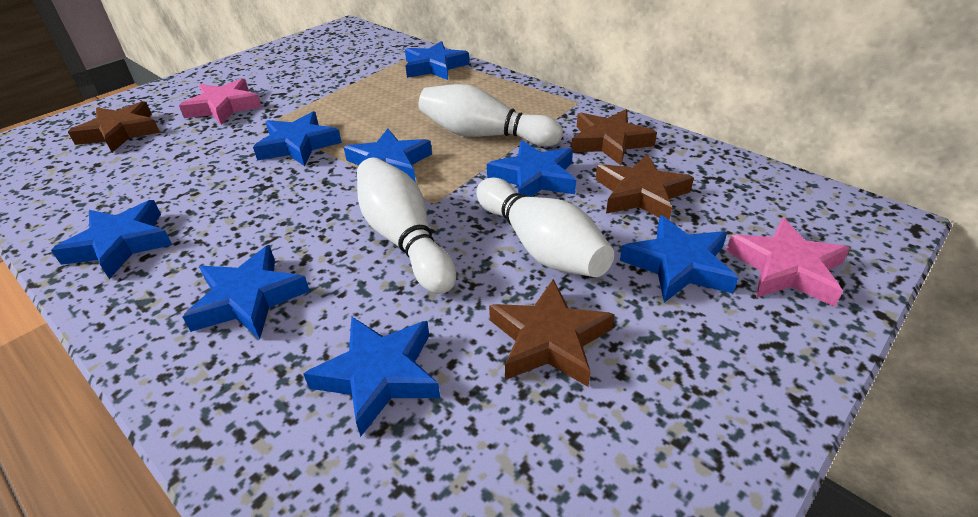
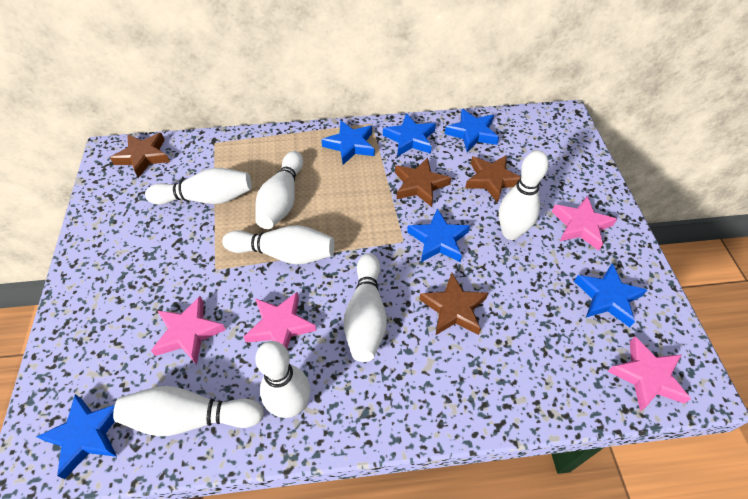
blue star: [51,200,172,279] [182,245,310,339] [253,111,342,166] [303,316,440,437] [344,128,432,182] [405,41,469,80] [487,140,576,197] [620,215,738,303] = 8 -> [36,394,117,479] [321,120,375,165] [383,113,436,157] [407,208,470,262] [445,109,499,152] [574,263,647,327] = 6
pink star: [179,78,261,125] [726,218,850,307] = 2 -> [151,296,226,365] [244,292,316,349] [552,196,617,251] [607,336,691,411] = 4
white bowling pin: [357,157,456,294] [419,84,563,147] [477,178,614,277] = 3 -> [113,386,264,436] [145,168,252,205] [222,225,335,265] [255,151,303,229] [255,341,310,418] [343,253,387,362] [499,150,549,240] = 7

